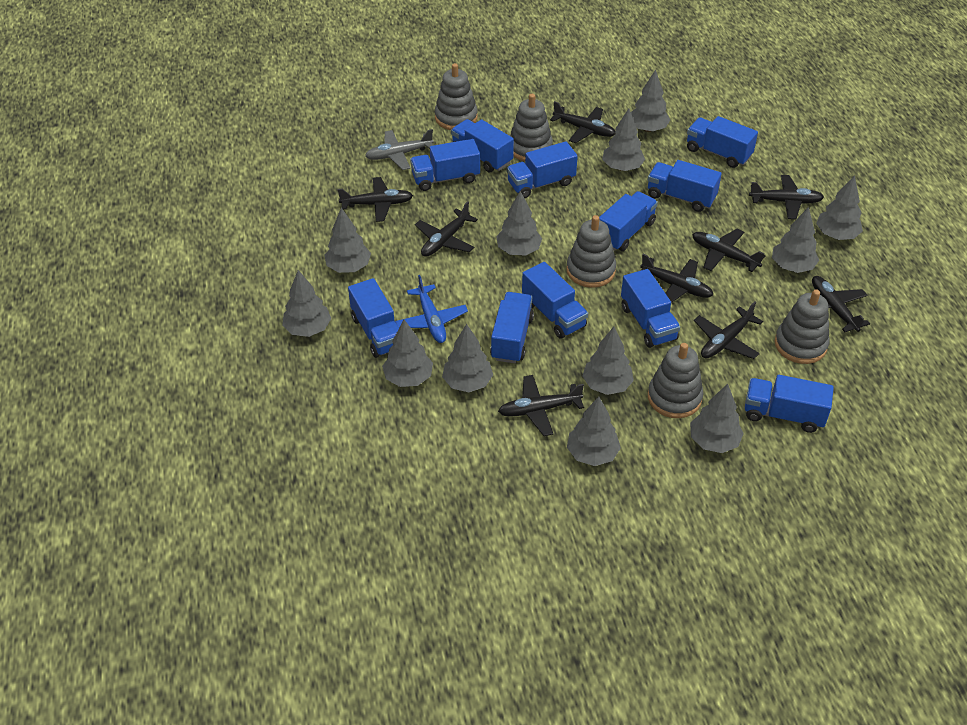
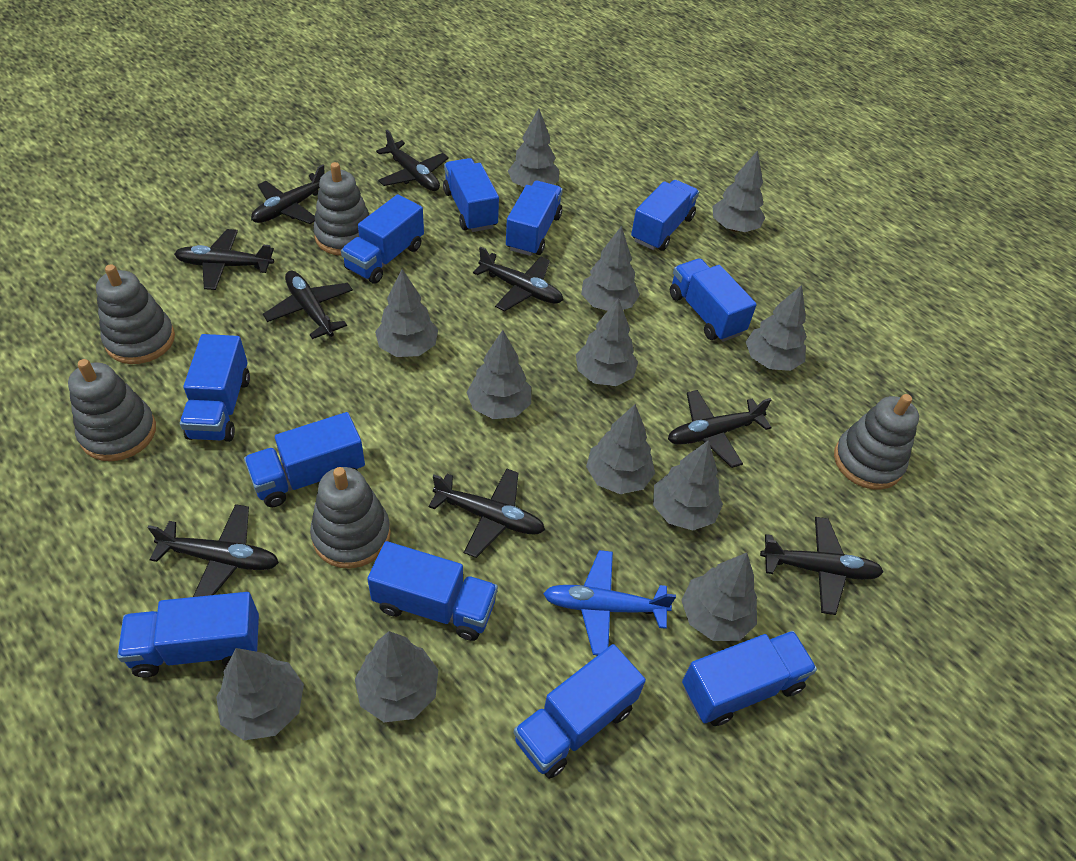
grey plane: [365,129,434,170] = 1 -> none = 0

